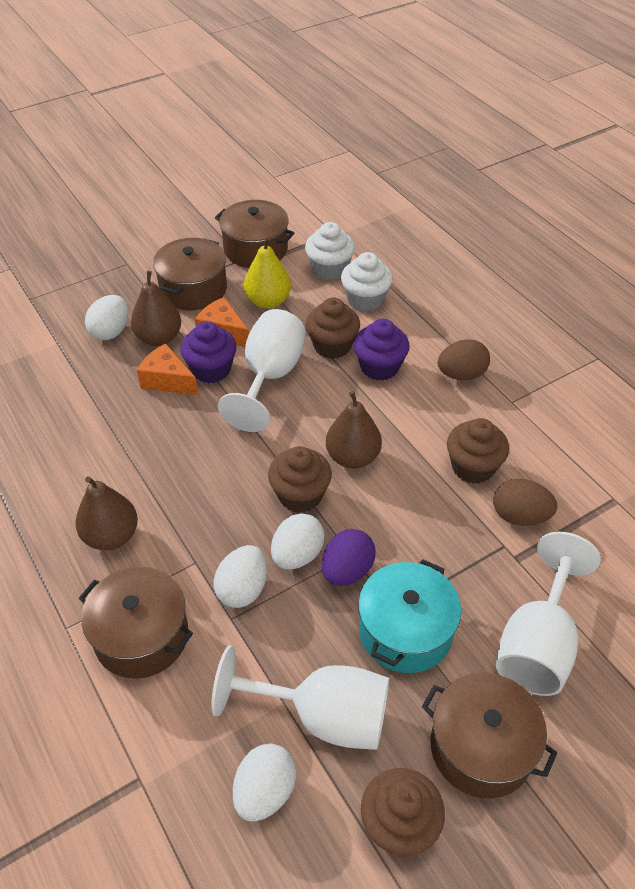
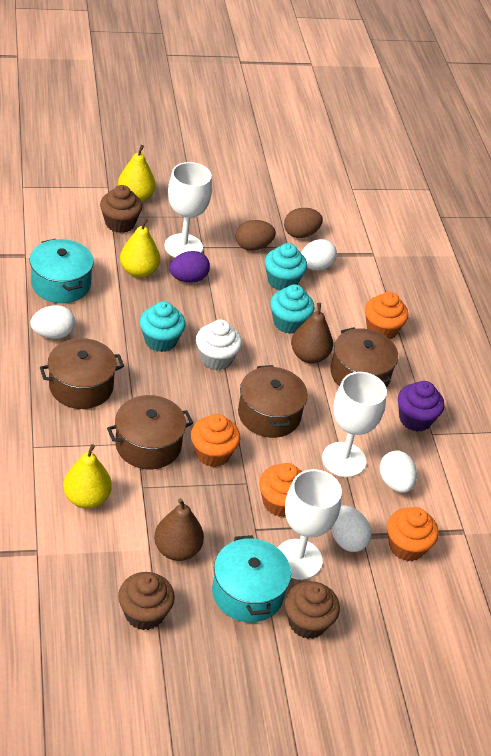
brown cupcake: [268,446,332,513] [306,297,360,359] [361,768,445,856] [447,418,509,484] = 4 -> [100,185,142,233] [118,572,175,630] [285,581,340,639] = 3
brown pear: [75,476,138,550] [131,271,181,346] [326,391,382,469] = 3 -> [154,498,204,561] [291,303,333,364] = 2
orange cheese: [137,343,198,395] [195,297,249,347] = 2 -> none = 0
orange cupcake: none = 0 -> [191,414,240,467] [259,463,302,517] [365,292,408,339] [387,507,439,561] = 4
purple cupcake: [180,321,237,383] [354,319,410,381] = 2 -> [398,381,444,432] = 1
turquoise cupcake: none = 0 -> [140,301,186,352] [265,243,307,291] [270,284,314,334] = 3
turquoise pot: [358,559,461,673] = 1 -> [30,239,94,303] [212,535,291,622] = 2
white cupcake: [305,222,355,280] [341,252,393,312] = 2 -> [196,320,242,370] = 1
yellow pear: [244,237,291,309] = 1 -> [63,444,112,508] [118,145,156,202] [120,218,160,278] = 3

